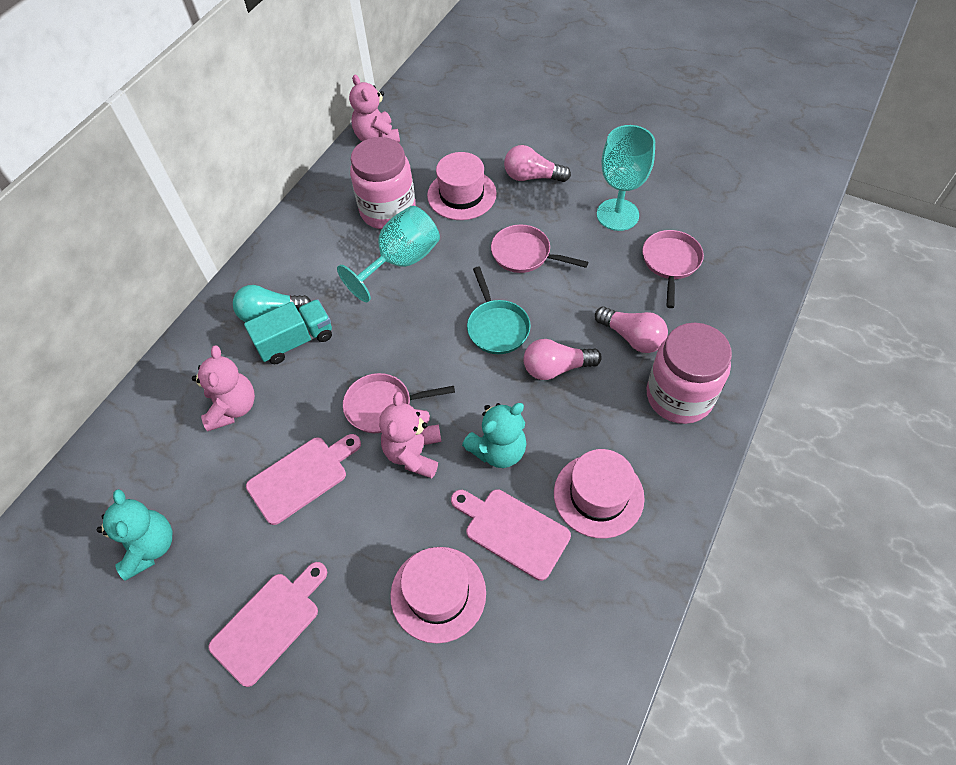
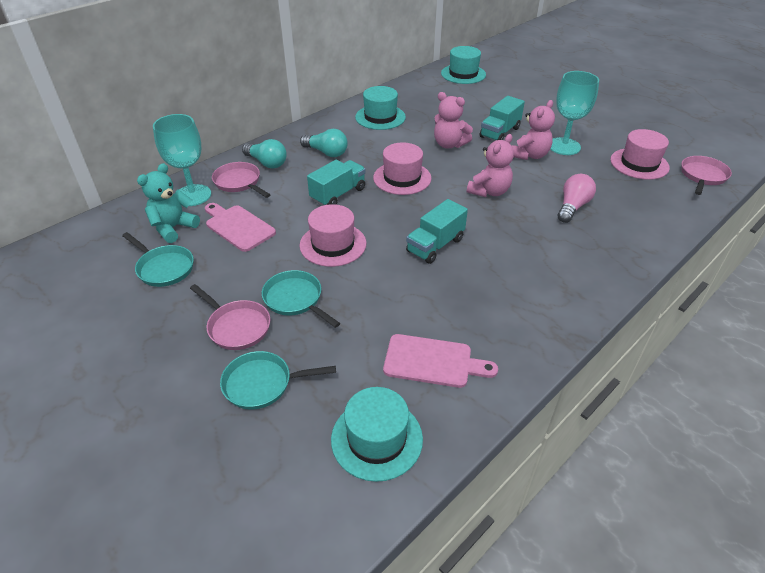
pink cutting board: [208,562,327,687] [246,434,361,525] [451,489,571,581] = 3 -> [205,203,276,252] [383,334,498,388] = 2
pink jar: [350,137,416,229] [647,323,732,424] = 2 -> none = 0
pink light bulb: [504,145,571,182] [523,339,602,380] [595,306,668,353] = 3 -> [558,174,596,223] = 1
turquoise hat: none = 0 -> [331,387,423,482] [355,86,406,130] [441,46,486,84] = 3
turquoise light bulb: [233,285,311,322] = 1 -> [242,139,287,169] [300,129,348,157] = 2
turquoise pan: [467,267,531,354] = 1 -> [122,232,194,287] [220,351,336,409] [262,270,340,328] = 3
turquoise teddy bear: [97,489,172,581] [462,403,526,468] = 2 -> [137,163,200,243] = 1
turquoise truck: [244,299,332,364] = 1 -> [307,160,366,206] [406,199,468,264] [480,96,525,141] = 3

